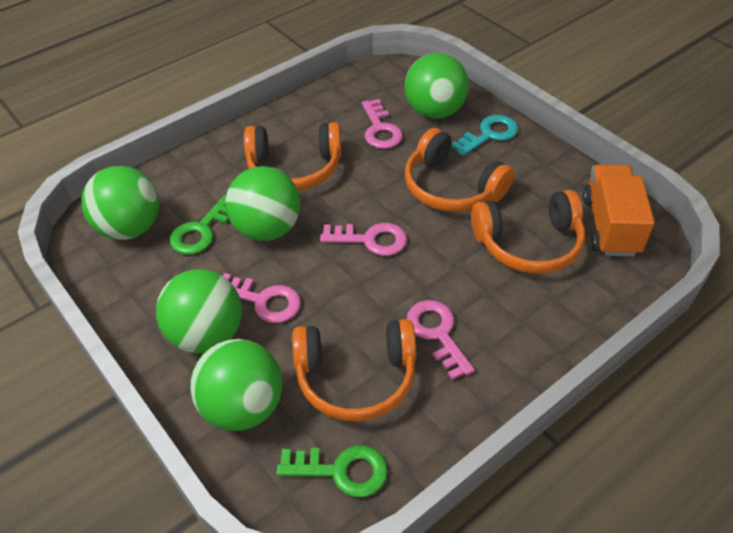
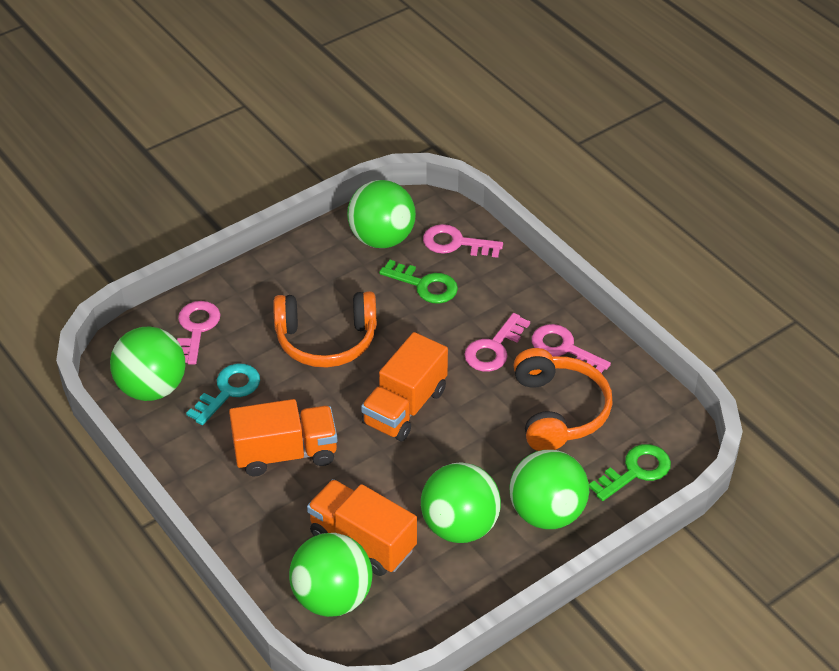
orange headphones: [244,122,341,190] [292,319,416,421] [405,128,514,212] [471,190,585,274] = 4 -> [273,291,377,368] [513,348,613,451] = 2
orange truck: [583,164,655,256] = 1 -> [229,399,338,476] [307,479,417,576] [361,332,448,441] = 3

